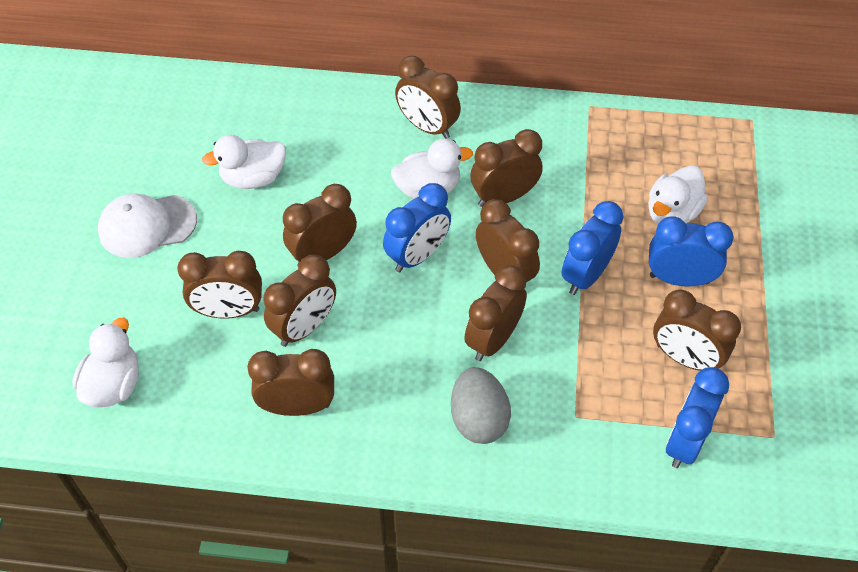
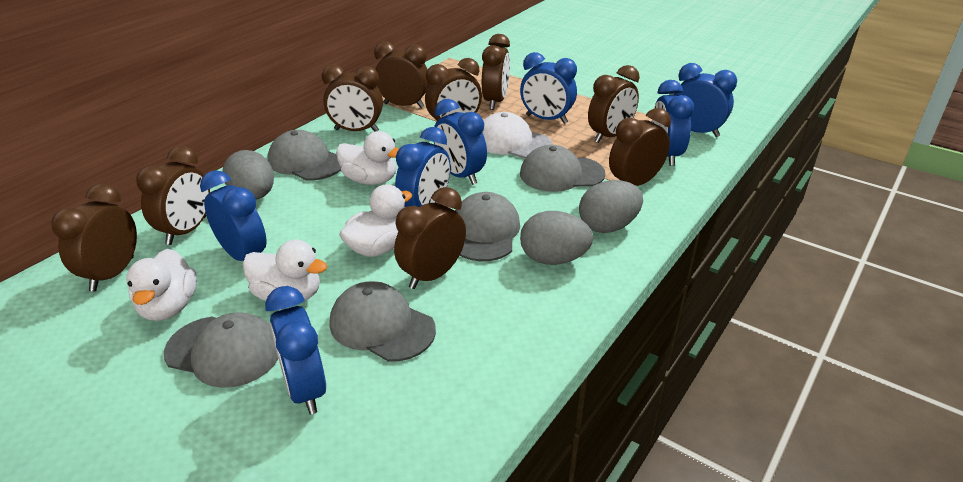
blue clock: [383,183,451,272] [561,201,623,295] [649,216,734,287] [666,367,729,468] = 4 -> [200,170,267,261] [265,286,326,414] [395,127,451,207] [434,99,487,185] [520,52,577,124] [652,80,694,166] [674,63,737,137] = 7
grey cap: none = 0 -> [164,312,278,388] [268,130,341,180] [330,281,436,362] [455,192,520,261] [520,145,605,192] = 5
grey egg: [451,367,511,444] = 1 -> [223,150,274,200] [520,211,593,265] [579,180,643,233] = 3

